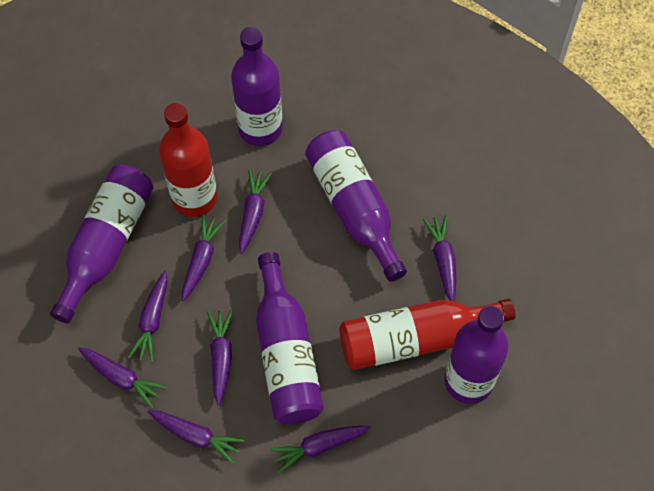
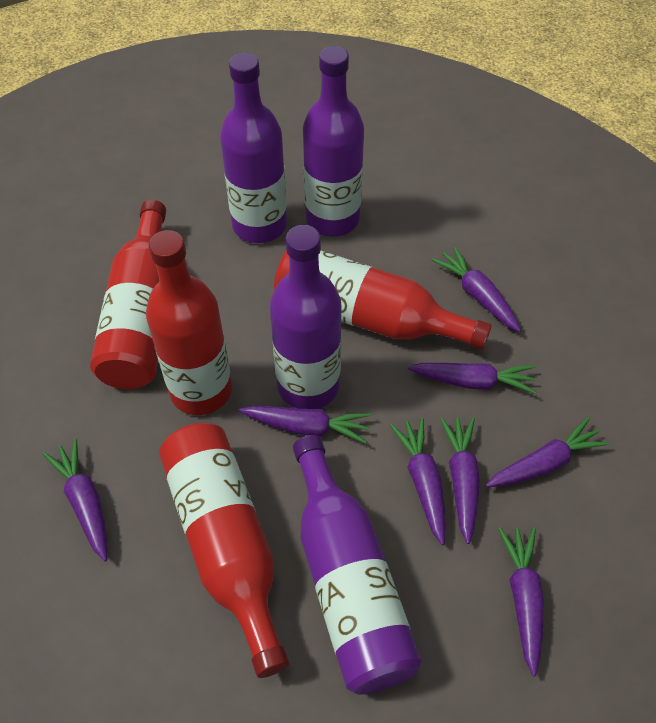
purple bottle: [50,164,153,323] [231,27,283,146] [256,252,324,424] [305,130,407,282] [444,306,509,404] = 5 -> [220,53,287,243] [270,225,342,409] [293,435,422,695] [303,46,364,236] = 4
red bottle: [159,103,217,217] [339,299,516,370] = 2 -> [90,200,166,389] [146,230,232,415] [159,423,289,678] [274,251,492,350] = 4

